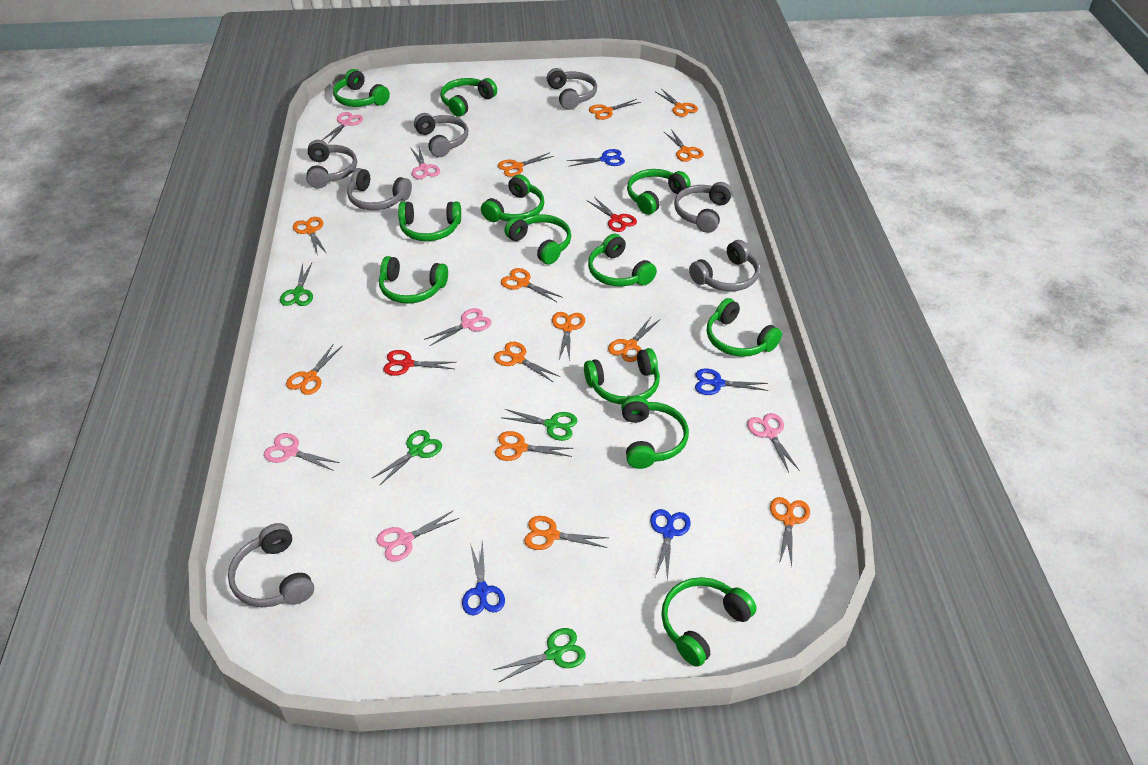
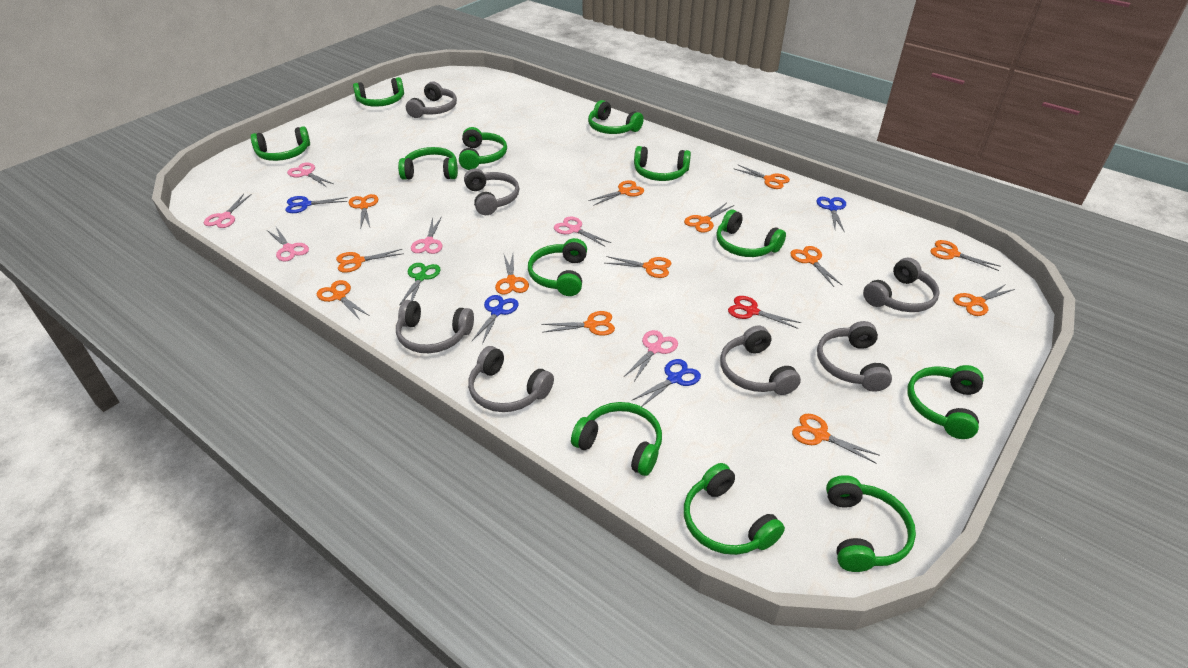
green scissors: [280,263,313,306] [371,430,442,486] [493,628,586,682] [501,409,577,441] = 4 -> [399,263,440,305] = 1
red scissors: [383,350,456,376] [588,197,637,232] = 2 -> [728,296,801,329] = 1

